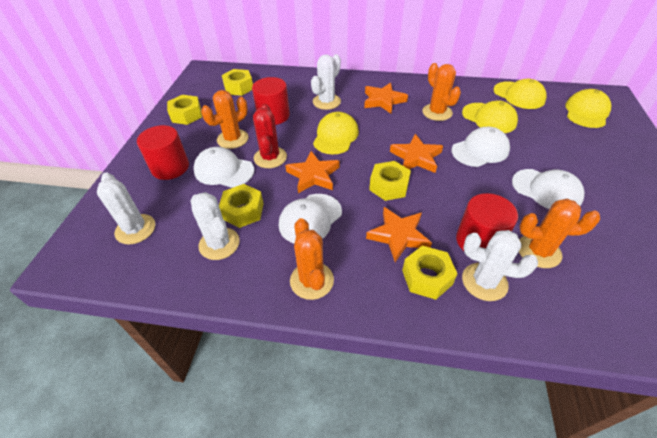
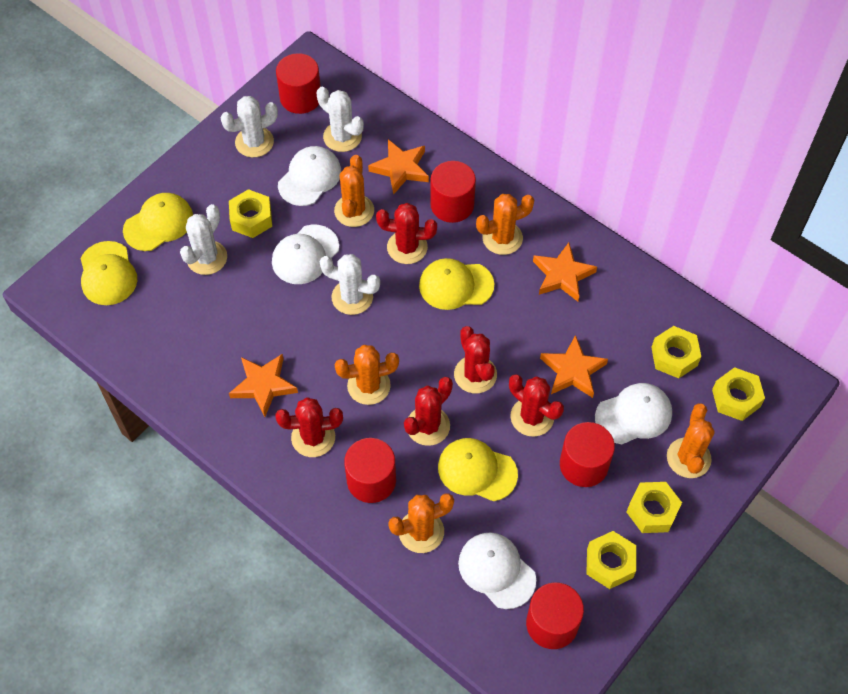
orange cactus: [201,90,248,149] [290,218,334,300] [422,63,461,121] [519,198,600,268] = 4 -> [334,155,374,227] [334,345,399,405] [388,493,454,553] [476,194,534,255] [667,403,715,478] = 5
red cactus: [253,103,287,168] = 1 -> [275,397,343,457] [376,203,437,264] [404,377,453,446] [454,326,497,393] [509,374,564,437] = 5
red cylinder: [137,125,189,180] [252,77,290,125] [456,193,518,251] = 3 -> [276,53,321,114] [344,438,396,503] [430,161,476,223] [526,582,584,649] [560,422,615,487] = 5

